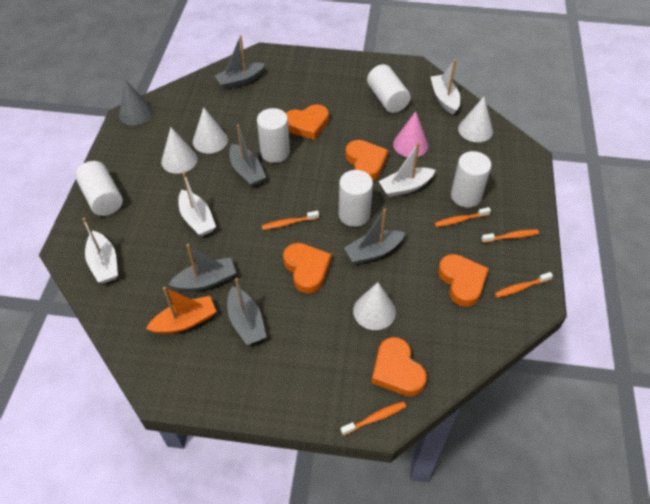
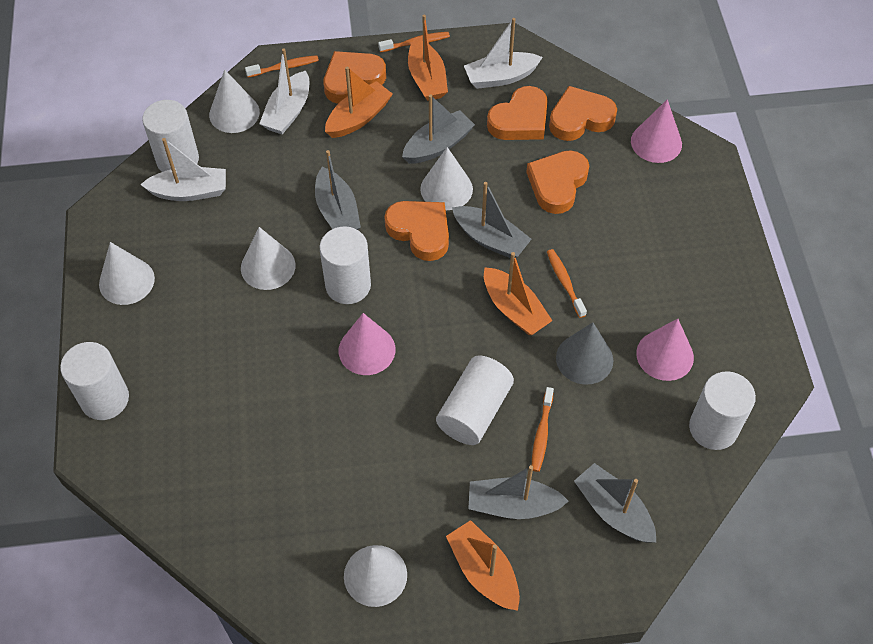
orange boat: [146,287,217,334] = 1 -> [325,67,393,138] [408,15,448,101] [446,520,520,611] [484,252,553,335] = 4
orange toothbrush: [262,211,319,230] [341,401,406,436] [434,207,491,227] [481,229,539,243] [494,272,553,298] = 5 -> [245,55,319,78] [378,32,450,52] [532,387,554,472] [547,249,587,318] = 4
pink cone: [393,111,428,157] = 1 -> [339,313,396,375] [631,99,682,163] [636,319,694,381] = 3
white boat: [82,218,118,283] [178,173,216,237] [379,143,436,197] [431,59,460,115] = 4 -> [140,138,226,201] [259,49,309,135] [464,18,543,89] = 3
white cone: [161,127,197,174] [193,107,228,153] [353,282,396,330] [458,97,493,142] = 4 -> [99,242,155,305] [209,69,260,133] [241,227,295,290] [344,545,407,607] [420,147,473,210] = 5

